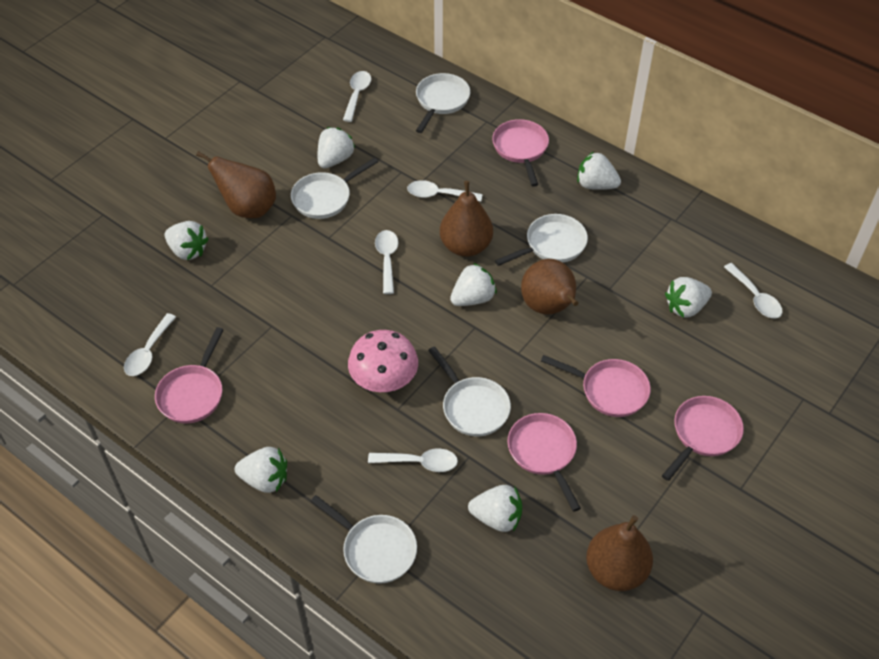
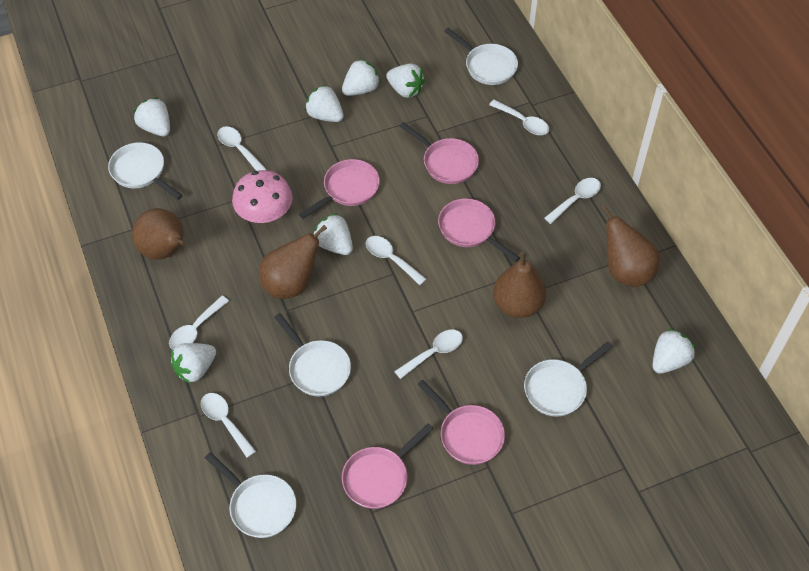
white spoon: [124,313,176,376] [343,71,371,122] [368,448,458,472] [375,230,398,294] [407,180,482,201] [724,263,783,319] = 6 -> [169,296,229,350] [201,393,256,458] [217,126,267,171] [366,236,426,285] [394,330,463,379] [489,100,549,135] [544,178,601,224] = 7

